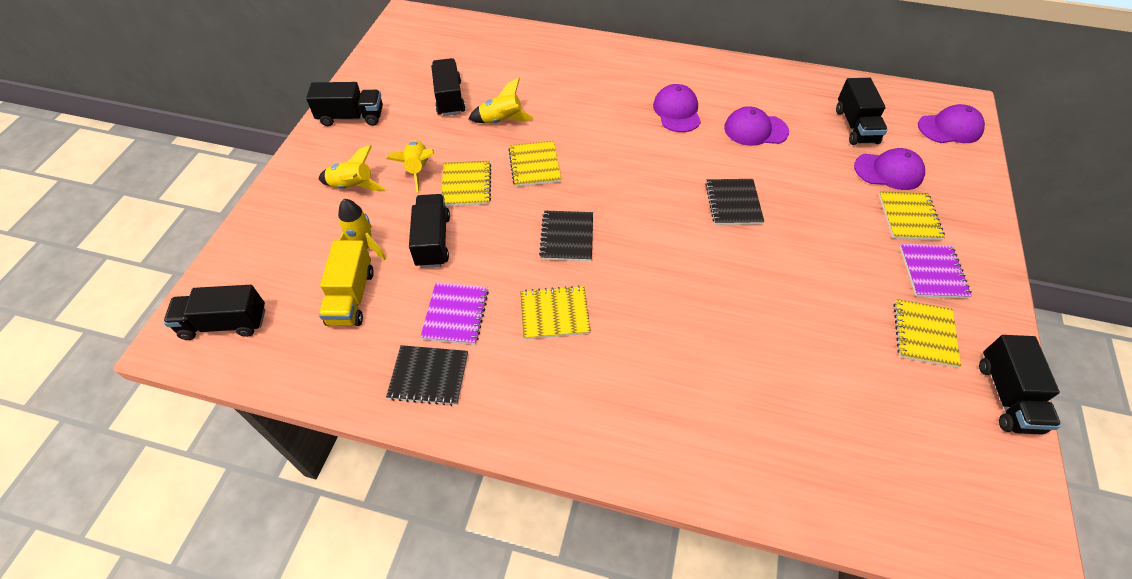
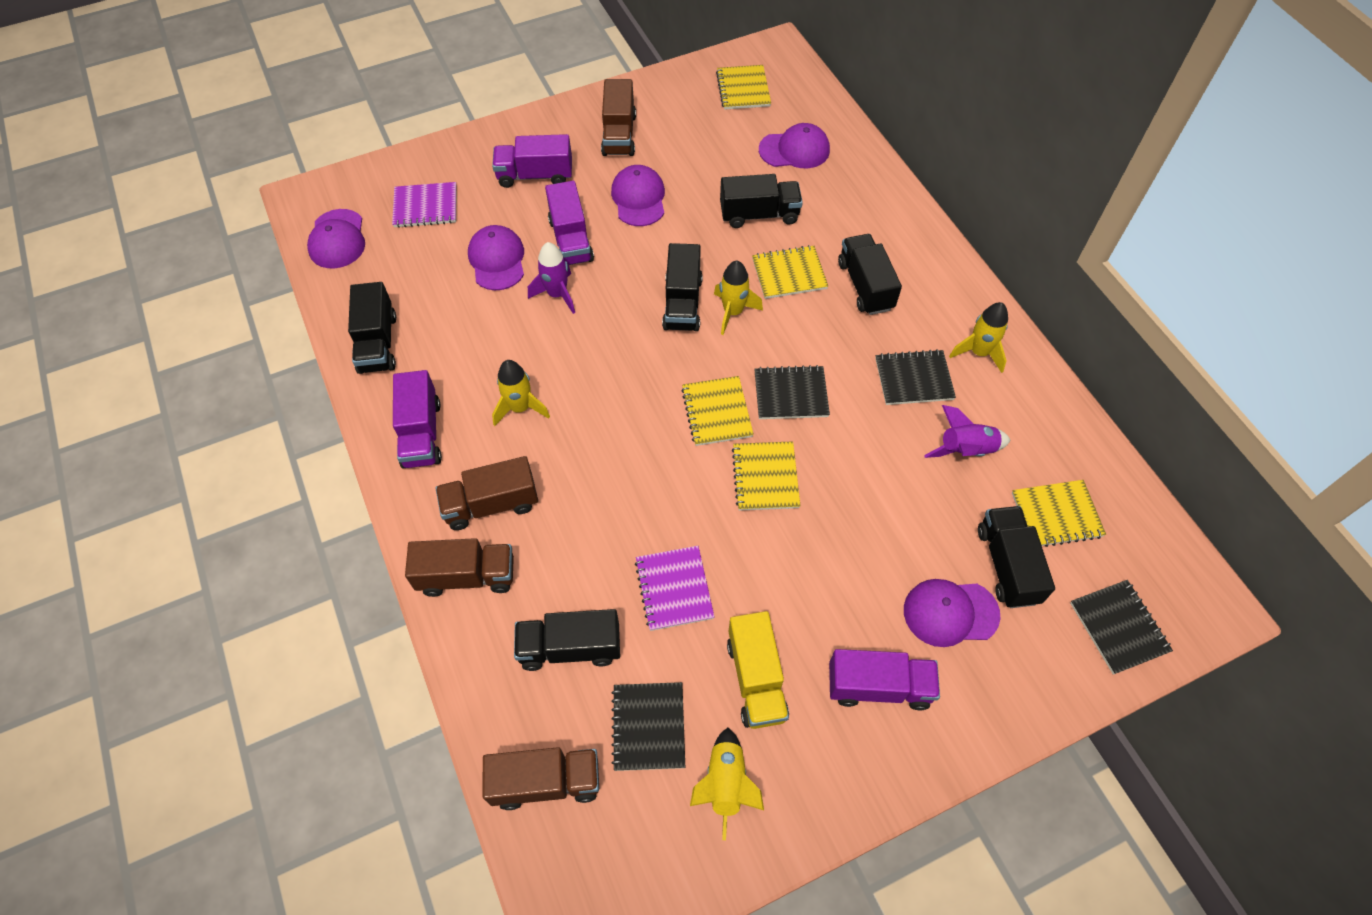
black notebook: [386,345,468,406] [539,211,593,261] [705,179,764,225] = 3 -> [611,682,685,771] [754,365,830,419] [875,349,956,405] [1070,580,1173,675] = 4
brown truck: none = 0 -> [405,538,514,597] [435,456,538,530] [482,747,599,810] [601,79,636,156] = 4
purple cap: [653,84,701,132] [724,106,789,146] [854,148,925,190] [918,104,985,143] = 4 -> [307,209,365,268] [468,225,524,290] [611,165,665,226] [759,123,830,168] [904,579,1000,647] = 5
purple rocket: none = 0 -> [528,242,575,314] [924,405,1010,458] = 2
purple truck: none = 0 -> [393,370,442,468] [492,134,572,188] [545,181,594,265] [829,649,940,710] = 4

